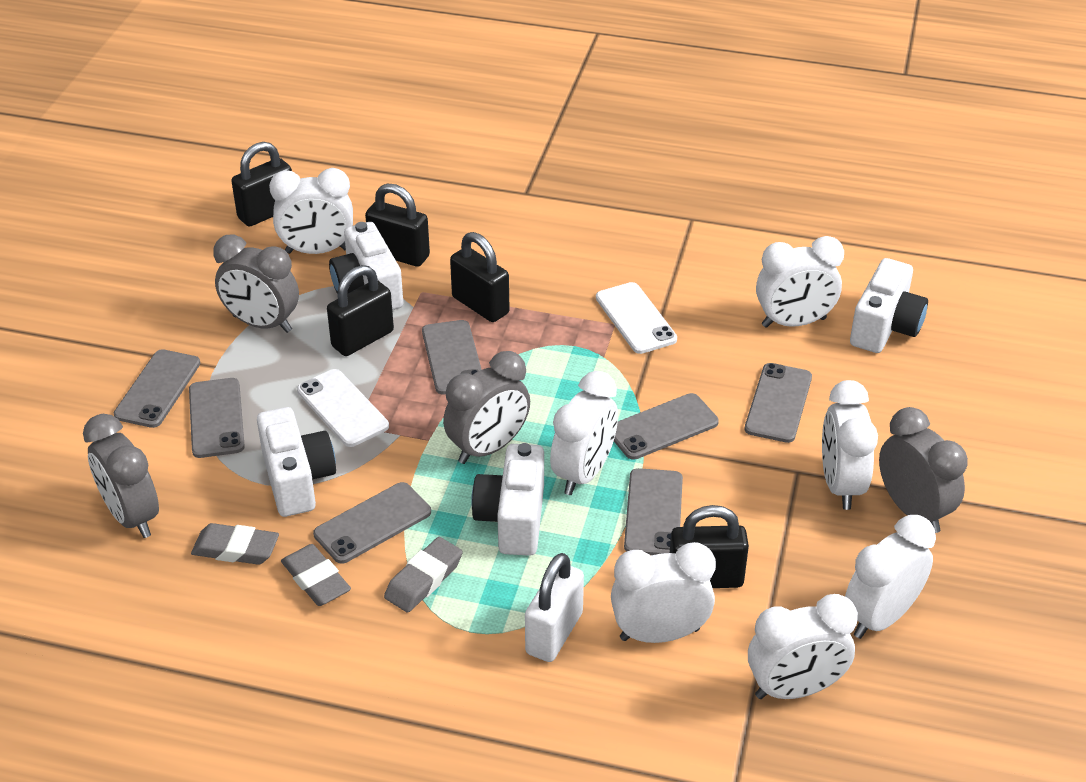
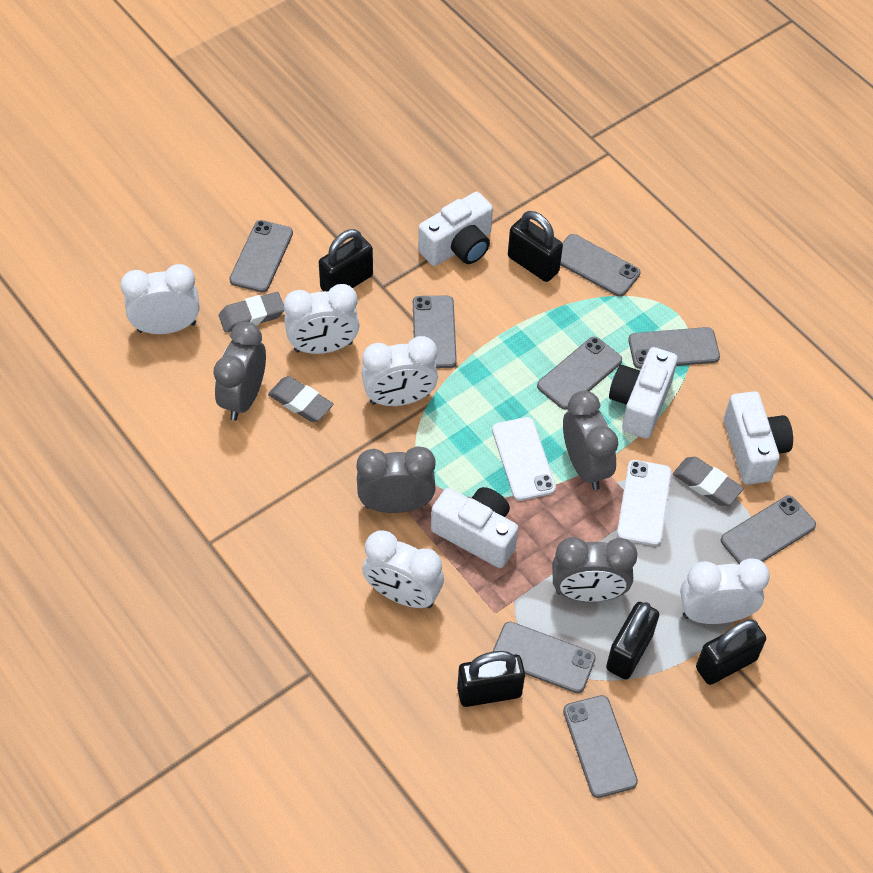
grey phone: [114,349,201,428] [189,378,245,458] [313,482,431,564] [422,320,482,394] [614,393,719,460] [624,468,683,555] [745,363,812,443] = 7 -> [229,220,293,293] [413,296,457,368] [492,622,596,693] [537,337,622,409] [560,234,641,297] [563,695,638,798] [629,327,720,369] [721,496,816,564] = 8
white clock: [269,168,353,254] [550,371,618,495] [611,542,716,643] [748,594,858,699] [756,236,844,328] [822,380,878,510] [845,515,936,639] = 7 -> [120,264,199,334] [284,284,359,354] [362,336,438,406] [363,530,444,608] [680,558,770,624] = 5
white padlock: [525,553,584,662] = 1 -> none = 0

